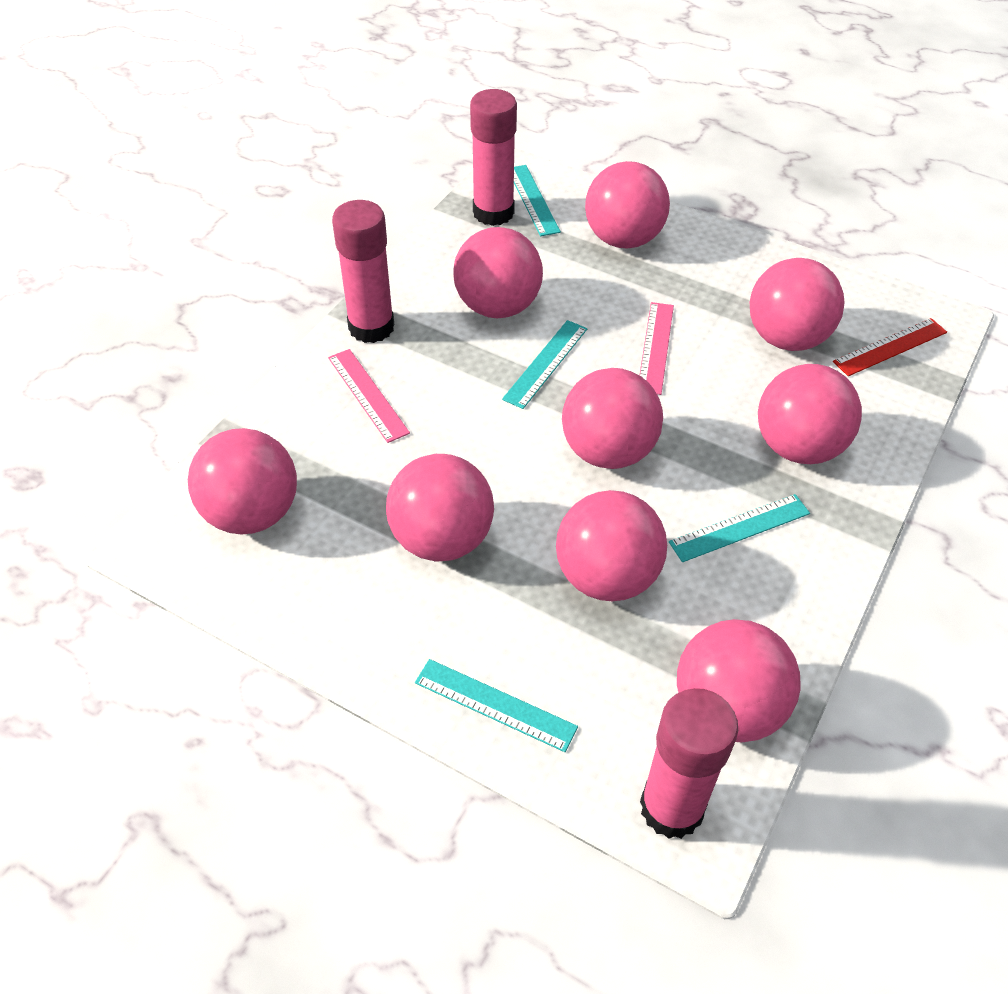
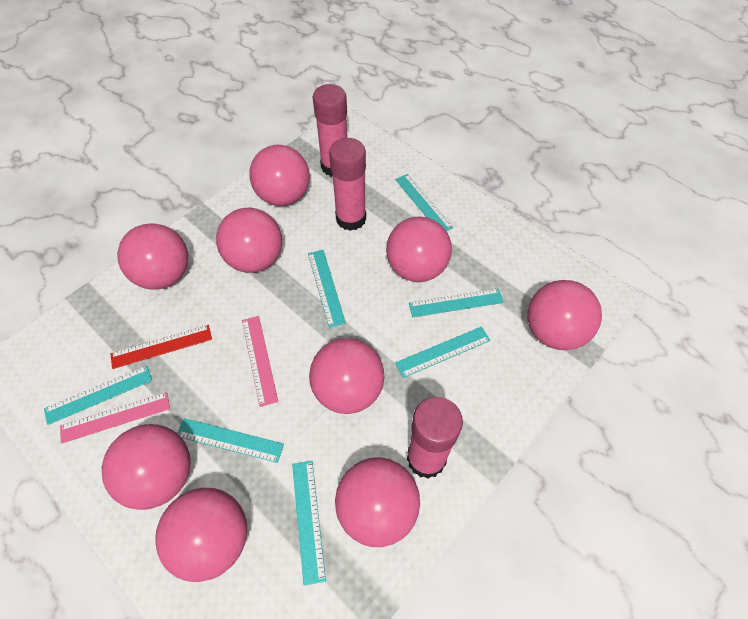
turquoise ruler: [415,659,578,752] [502,320,587,409] [514,165,561,236] [669,494,810,562] = 4 -> [44,366,152,425] [177,418,284,463] [292,461,326,586] [308,250,346,328] [395,174,453,231] [395,326,490,378] [409,288,504,317] = 7

